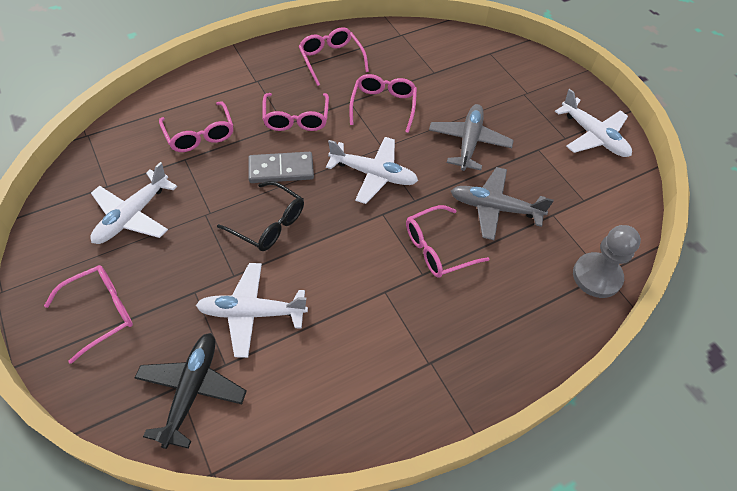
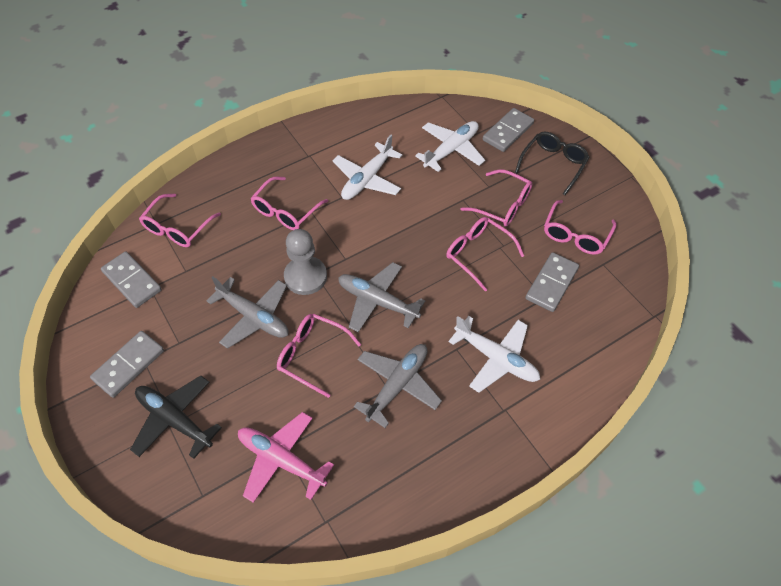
grey domino: [248,152,314,183] = 1 -> [90,331,164,398] [101,251,162,308] [483,108,534,152] [525,252,579,312] = 4
grey plane: [429,104,514,171] [451,167,554,240] = 2 -> [207,276,288,349] [338,262,425,332] [354,344,442,428] = 3
pink plane: none = 0 -> [238,412,334,503] = 1
white plane: [90,162,177,244] [196,263,308,358] [326,137,418,204] [555,89,632,157] = 4 -> [332,135,402,200] [415,121,485,172] [448,316,540,393] = 3

